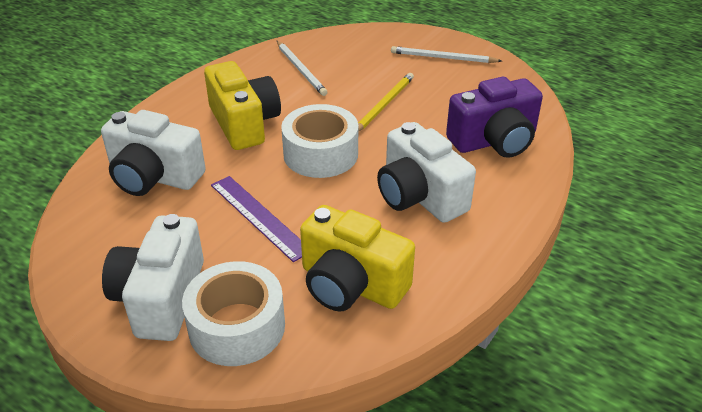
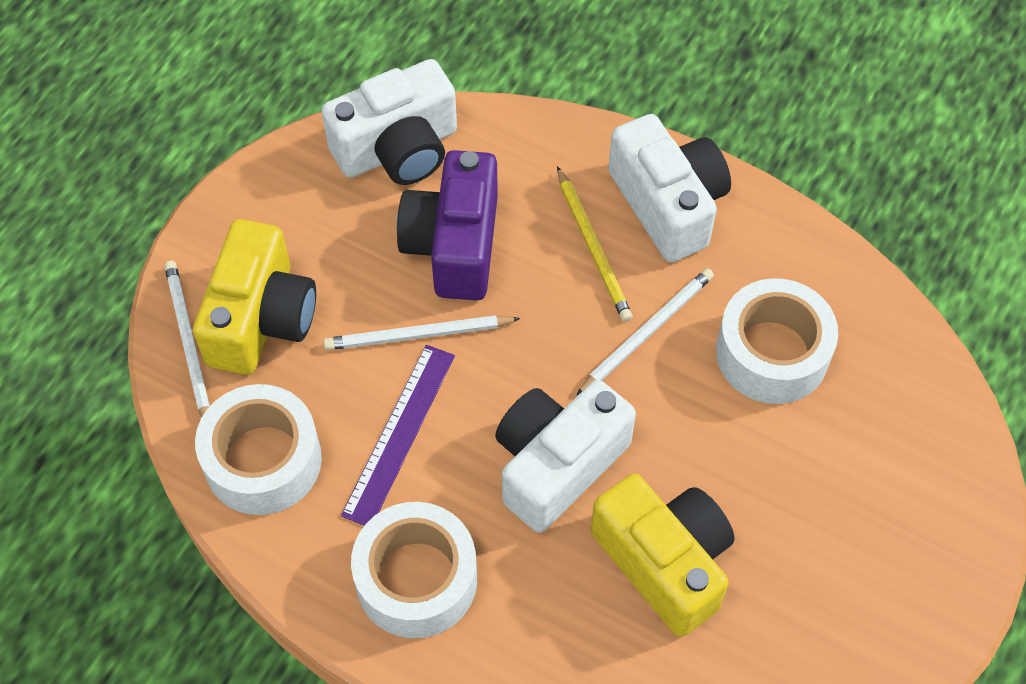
white pencil: [277,41,328,96] [391,46,502,63] = 2 -> [164,261,210,418] [323,315,521,350] [576,268,714,396] = 3
white tape: [182,261,285,366] [281,104,358,178] = 2 -> [195,384,322,515] [351,502,477,638] [716,278,838,404] = 3

